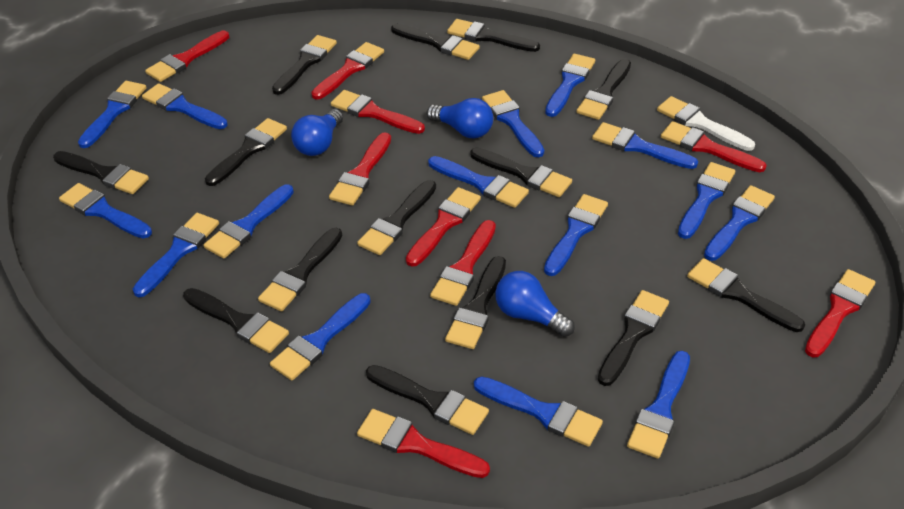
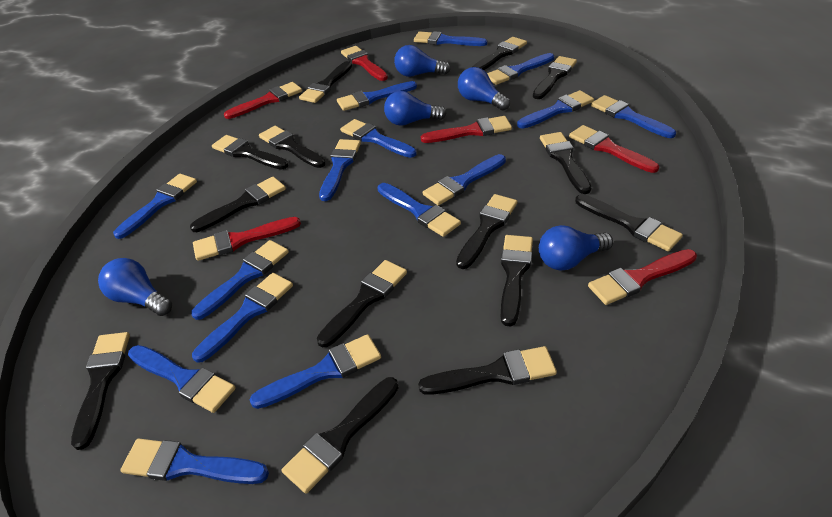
blue light bulb: [291,109,343,156] [427,98,493,138] [495,271,575,337] = 3 -> [98,258,172,316] [384,91,447,126] [394,45,451,77] [458,67,510,111] [539,225,613,271] = 5
red brush: [145,31,229,82] [311,42,384,99] [329,132,391,206] [331,90,425,134] [357,409,490,478] [406,187,481,267] [430,220,496,306] [661,121,767,172] [805,269,875,357] = 9 -> [193,217,301,261] [224,82,302,119] [341,46,388,81] [421,116,512,143] [569,125,659,173] [588,249,697,305] = 6
white brush: [657,96,755,151] = 1 -> none = 0

